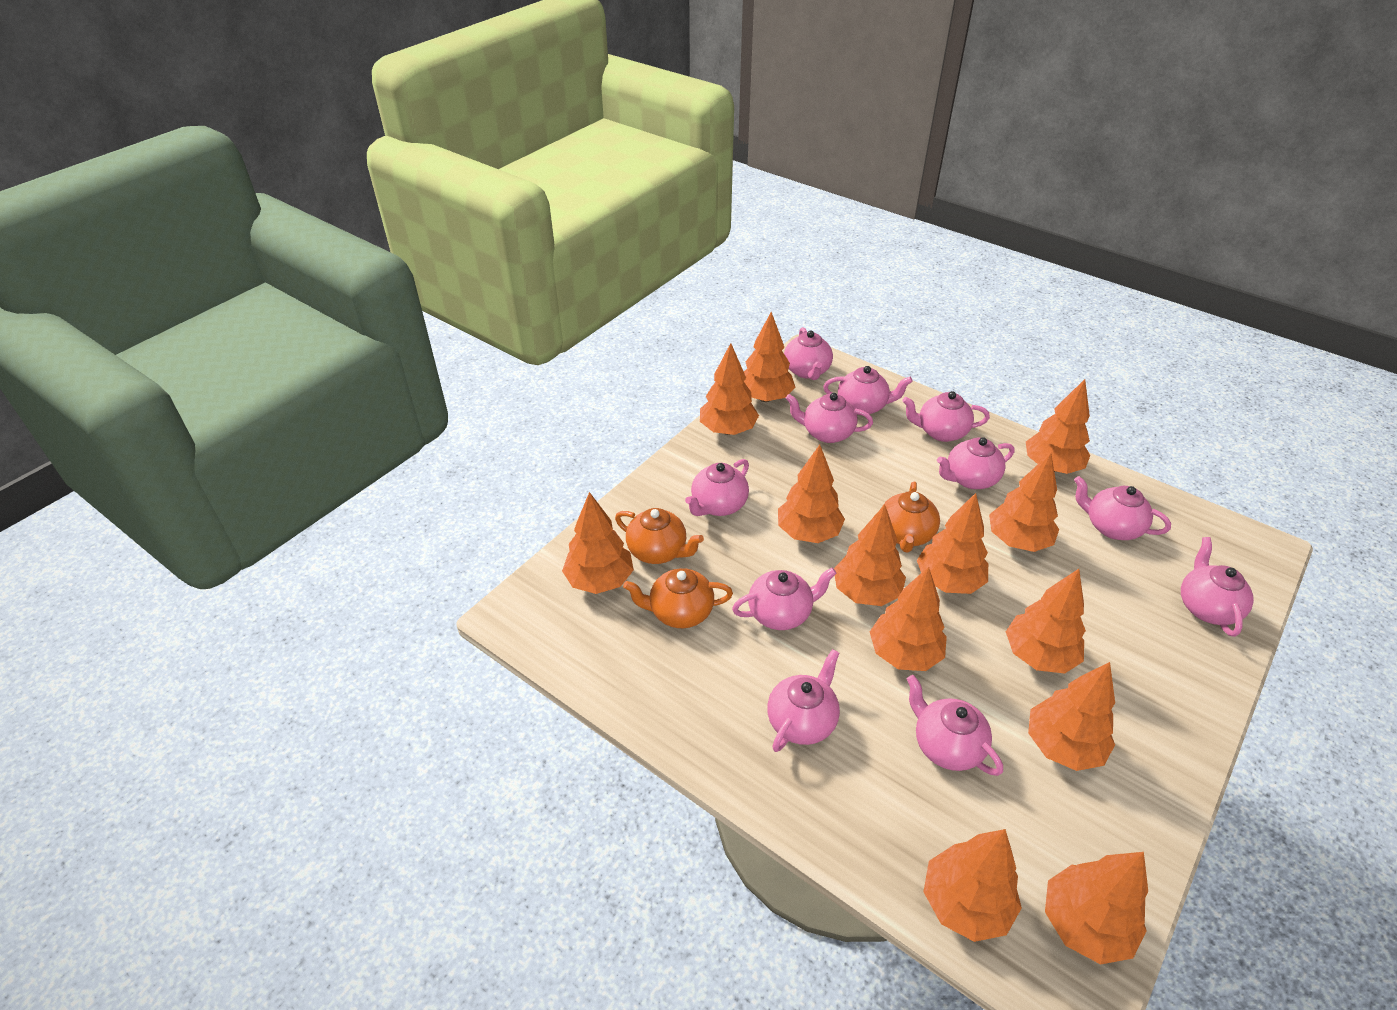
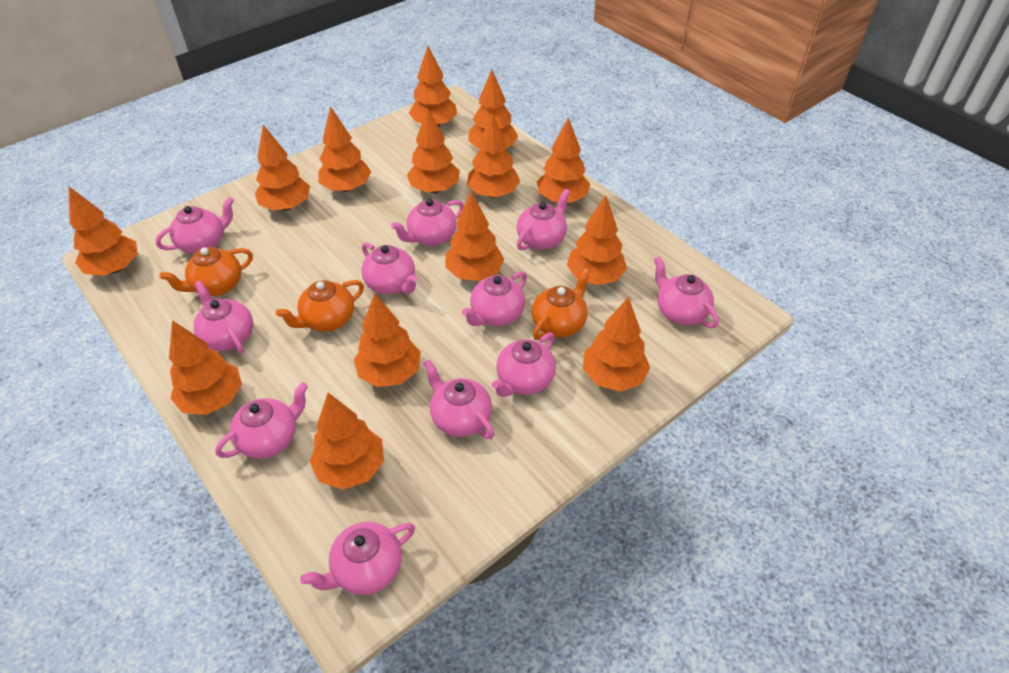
orange tree: [562,492,634,594] [700,343,759,435] [744,312,795,402] [778,445,845,543] [834,504,906,606] [870,567,947,671] [917,493,988,594] [923,829,1022,942] [989,453,1059,552] [1006,569,1086,674] [1026,379,1090,474] [1028,662,1115,771] [1045,852,1148,964] = 13 -> [69,187,138,276] [169,320,242,415] [255,125,310,211] [309,393,384,490] [318,106,371,192] [354,293,421,387] [407,107,460,193] [409,46,457,127] [445,191,504,281] [467,112,520,198] [468,69,518,149] [537,117,590,203] [567,195,627,285] [583,297,650,392] = 14

